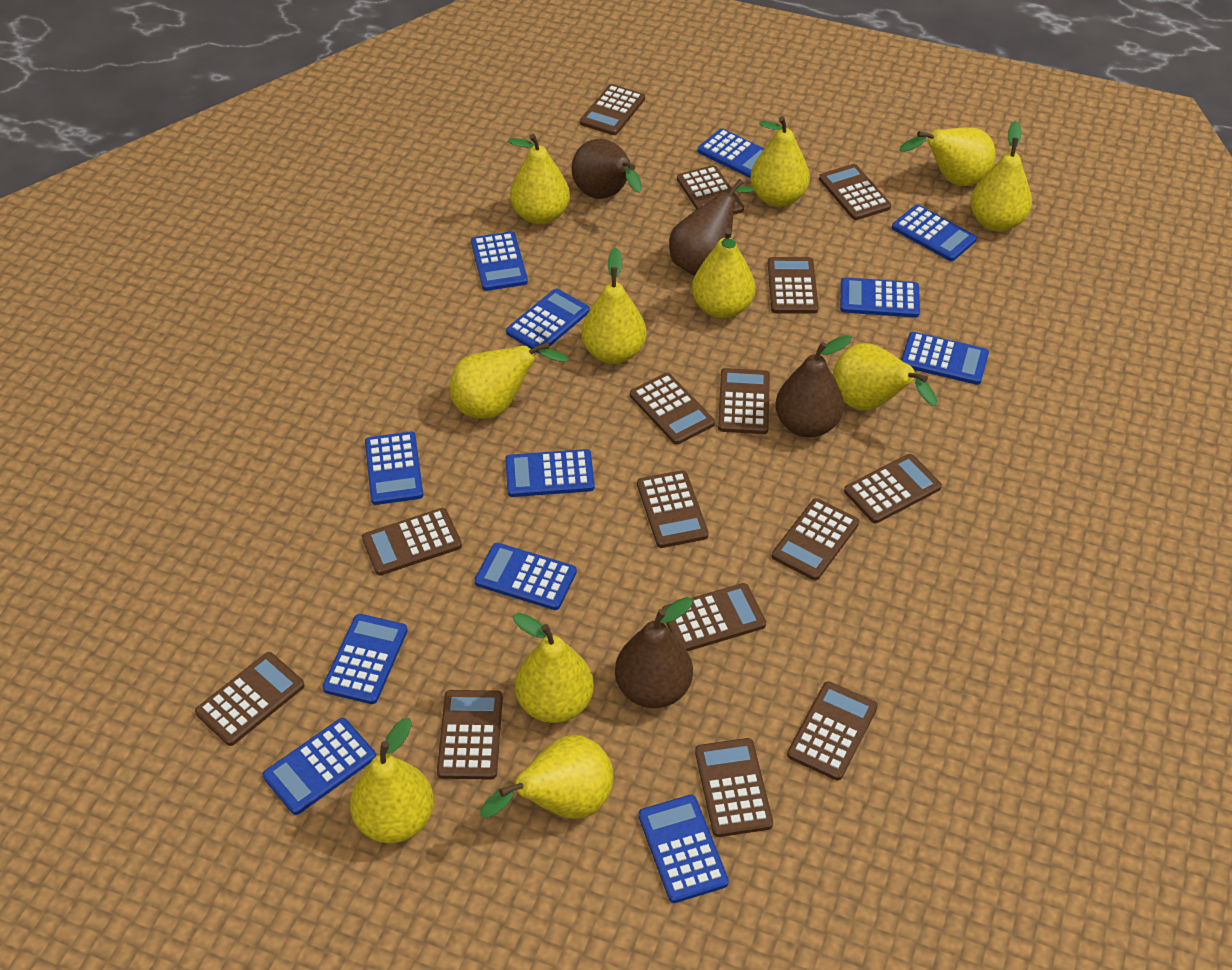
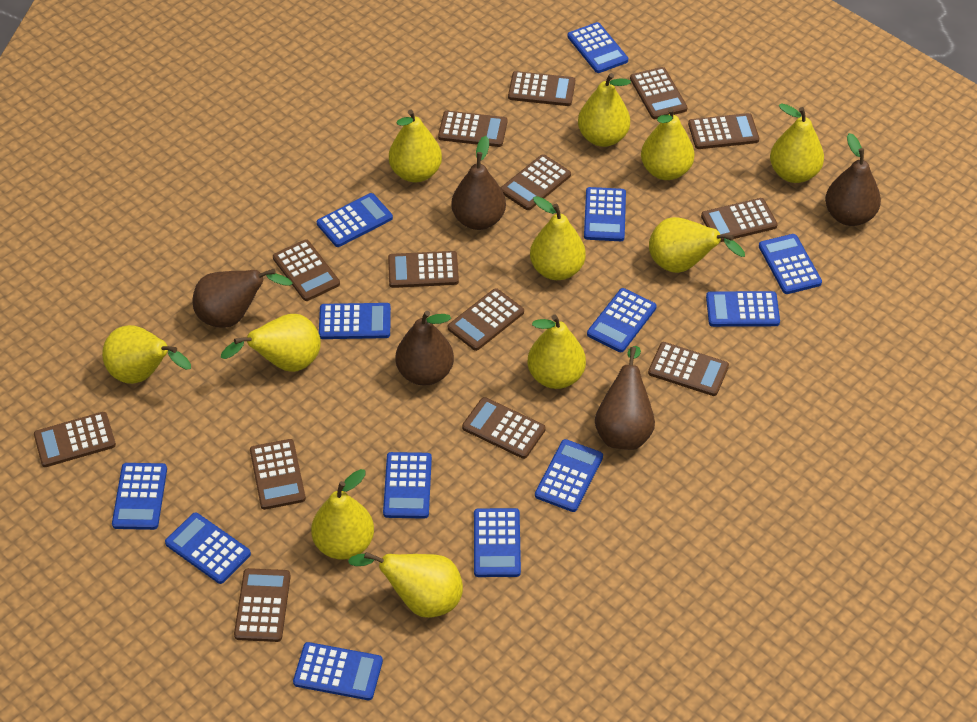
blue calculator: [263,718,376,815] [322,614,408,704] [365,432,423,505] [471,232,528,291] [474,543,577,610] [505,449,595,497] [506,289,590,353] [638,795,729,903] [697,129,764,178] [840,277,920,318] [892,205,977,261] [901,332,989,385] = 12 -> [112,463,167,530] [165,512,251,584] [293,642,383,700] [317,193,393,247] [319,303,391,339] [383,452,432,519] [474,508,521,577] [535,439,603,512] [568,22,628,73] [584,187,626,241] [587,288,657,352] [706,291,780,327] [759,234,822,294] = 13
brown calculator: [195,652,305,746] [362,508,462,575] [437,690,503,780] [580,84,645,135] [630,373,715,445] [637,470,709,548] [662,583,766,651] [677,165,744,215] [695,738,773,837] [718,368,770,434] [768,257,818,314] [772,498,859,580] [787,681,878,780] [819,164,891,220] [844,454,942,523] = 15 -> [34,412,116,467] [234,568,291,642] [250,439,306,510] [273,239,340,301] [388,251,459,288] [438,111,507,147] [448,288,524,351] [462,397,546,459] [501,154,571,210] [508,71,575,106] [630,67,688,119] [648,342,729,396] [688,113,759,149] [701,198,778,242] = 14
brown pear: [571,139,642,199] [615,597,693,708] [669,179,754,276] [775,335,852,438] = 4 -> [192,269,293,328] [396,311,454,386] [451,136,506,230] [595,346,655,450] [825,133,881,226] = 5

